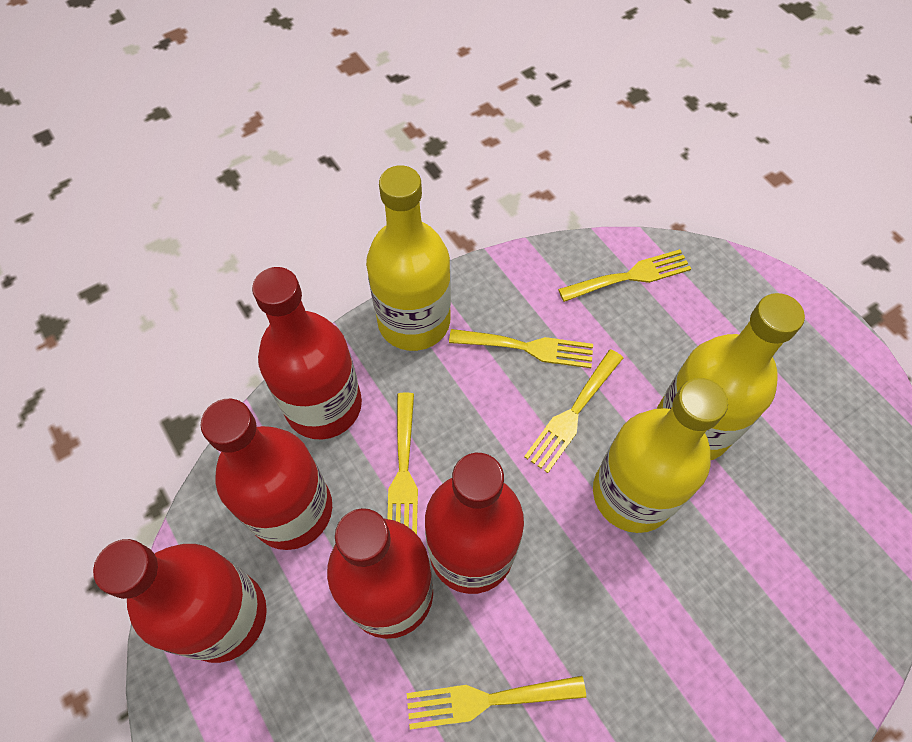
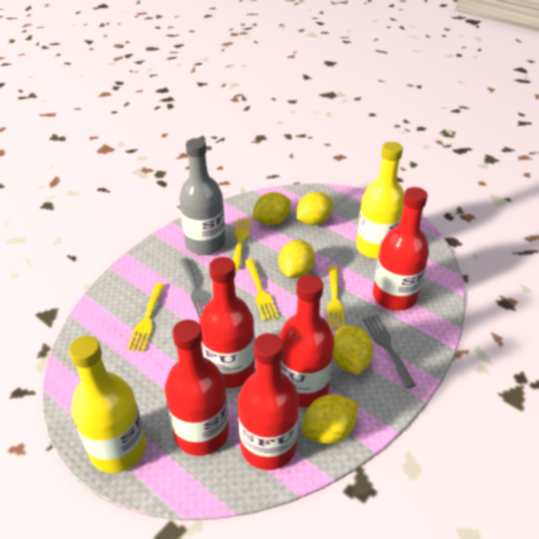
grey bottle: none = 0 -> [179,138,226,255] = 1
grey fork: none = 0 -> [179,258,209,318] [363,315,416,389] = 2
yellow bottle: [366,165,451,351] [593,378,728,533] [657,293,805,460] = 3 -> [69,336,146,473] [356,142,404,259] = 2
yellow fork: [387,393,418,534] [407,676,586,729] [449,329,593,368] [524,349,623,473] [558,249,691,302] = 5 -> [127,283,165,351] [233,218,251,270] [245,259,279,321] [327,266,345,330] = 4
yellow lemon: none = 0 -> [252,192,291,226] [279,240,315,279] [296,192,333,226] [302,394,358,444] [333,325,373,374] = 5

